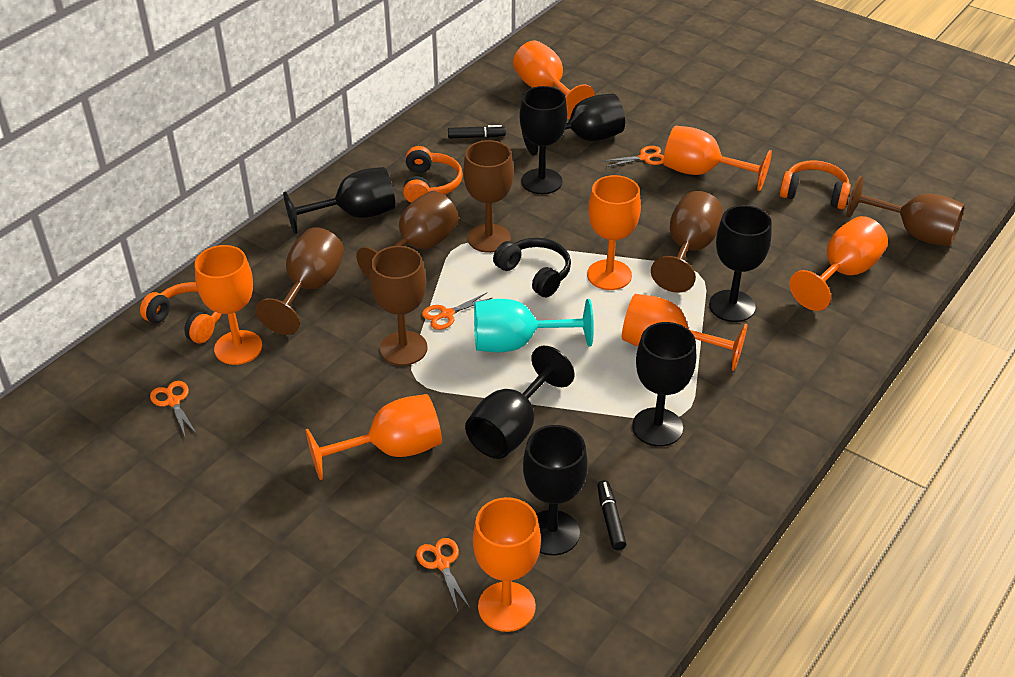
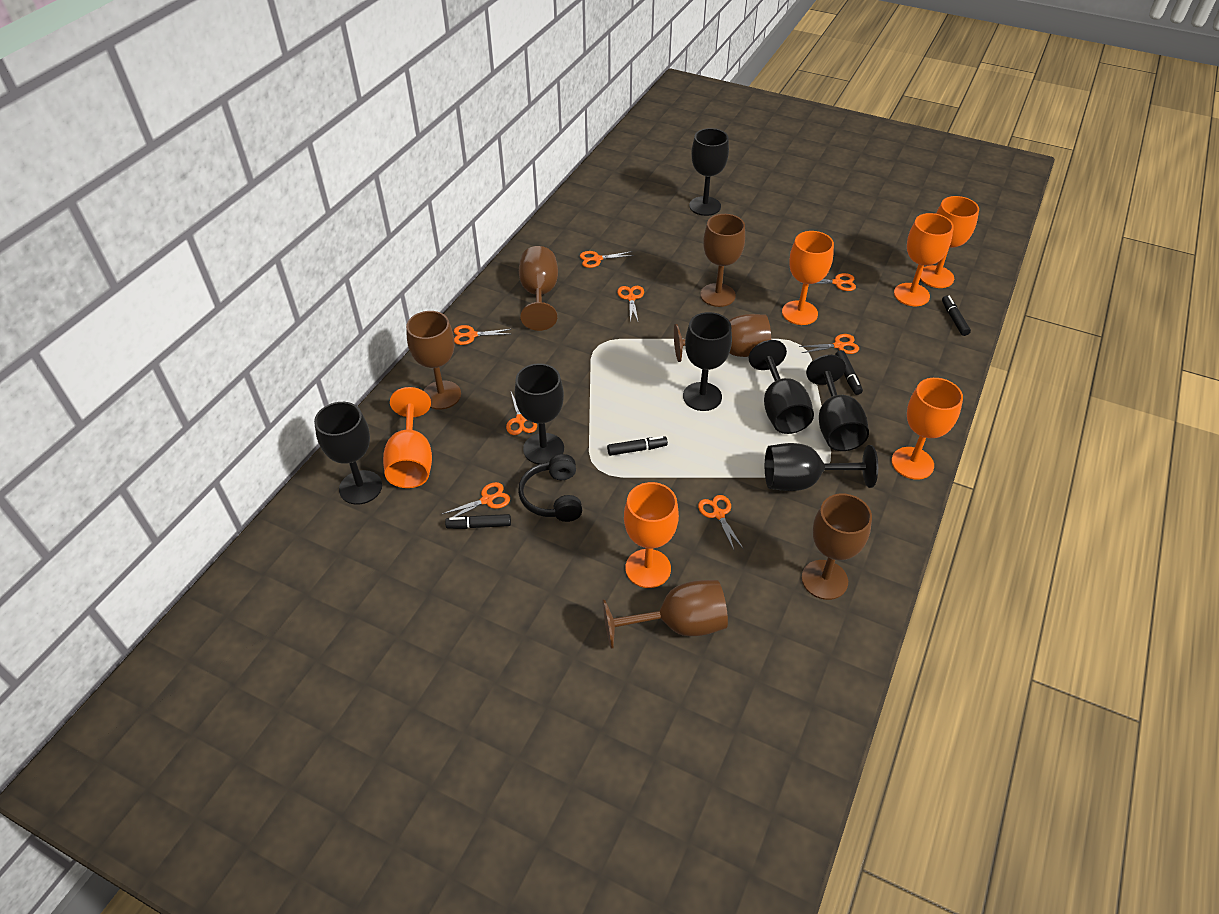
black marker: [448,125,506,139] [597,480,627,550] = 2 -> [445,514,511,529] [607,436,668,456] [835,350,863,395] [942,295,971,336] = 4
orange goblet: [195,245,262,365] [306,394,442,480] [473,497,541,632] [513,40,595,119] [587,175,641,290] [622,294,748,371] [663,125,772,191] [789,216,888,311] = 8 -> [383,387,432,488] [624,482,679,588] [782,231,834,325] [891,378,963,480] [894,213,954,306] [920,196,979,288] = 6
orange headphones: [140,282,221,344] [403,146,463,203] [780,160,851,209] = 3 -> none = 0
orange scissors: [150,381,197,436] [416,538,471,611] [422,293,492,330] [603,146,664,167] = 4 -> [442,482,510,518] [454,325,511,345] [506,392,537,435] [580,251,634,268] [617,286,644,321] [698,495,744,552] [799,334,859,354] [800,273,856,291] = 8
turquoise goblet: [474,299,594,352] = 1 -> none = 0

